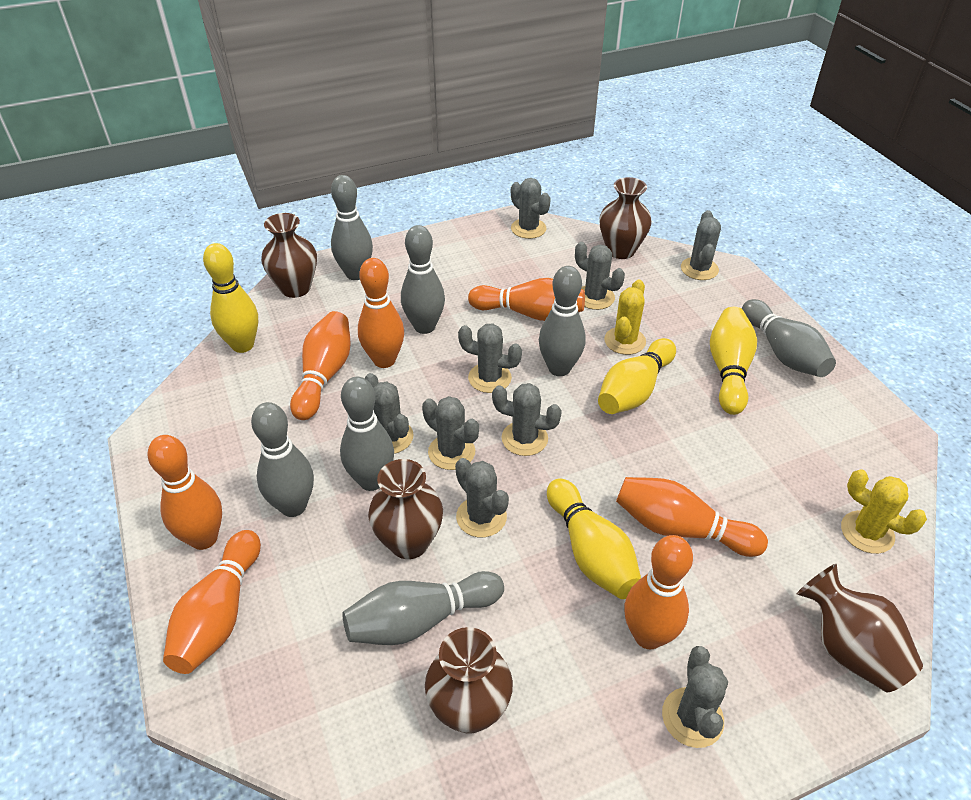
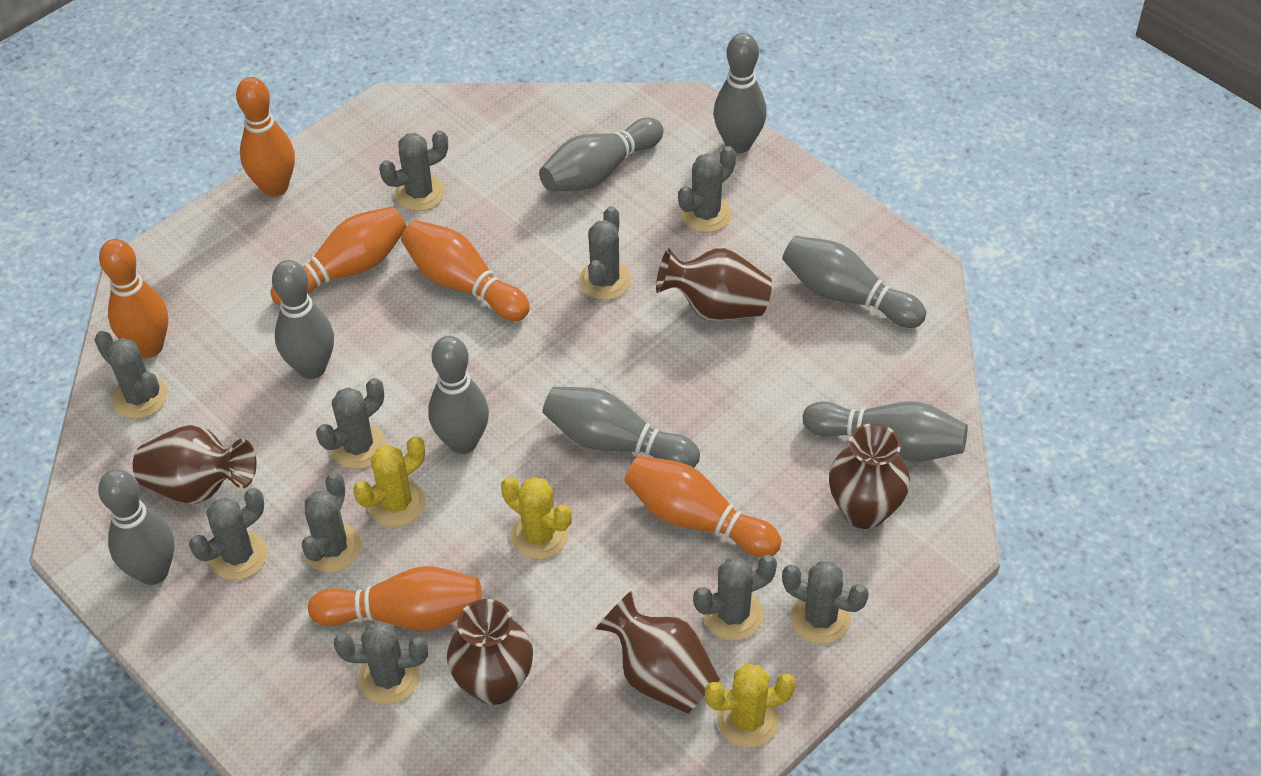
grey bowling pin: [251,402,314,517] [331,175,373,280] [340,377,394,491] [342,571,504,645] [401,225,445,334] [539,266,586,376] [742,299,836,377] = 7 -> [98,469,174,585] [272,260,334,379] [428,336,489,454] [539,118,663,191] [542,387,700,468] [713,33,767,153] [782,236,926,328] [803,401,968,462] = 8
grey cactus: [364,373,414,454] [422,396,479,470] [455,458,509,537] [458,323,522,393] [492,383,562,456] [511,178,551,239] [575,242,625,310] [662,646,728,748] [681,210,721,280] = 9 -> [94,331,167,419] [189,488,268,580] [302,472,361,573] [316,378,386,469] [334,621,428,705] [379,130,448,211] [579,206,631,300] [678,146,736,233] [693,555,777,640] [782,561,869,644] = 10
orange bowling pin: [148,435,222,550] [163,530,261,674] [290,311,351,420] [358,258,404,368] [468,278,585,321] [616,477,768,557] [624,535,693,649] = 7 -> [99,239,168,358] [236,77,295,197] [270,206,407,306] [308,566,482,630] [401,220,530,321] [624,456,781,558] = 6
yellow bowling pin: [203,243,258,353] [547,478,641,599] [598,338,676,414] [710,307,757,415] = 4 -> none = 0
yellow cactus: [604,279,646,355] [841,469,927,554] = 2 -> [353,436,425,527] [501,477,572,559] [705,663,796,748] = 3

